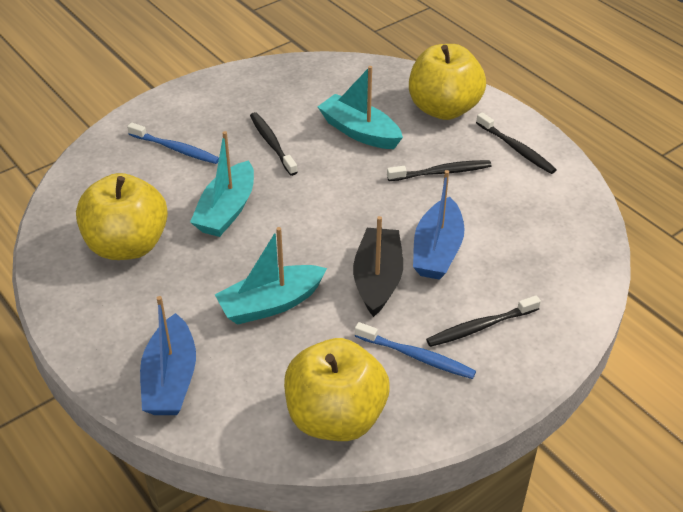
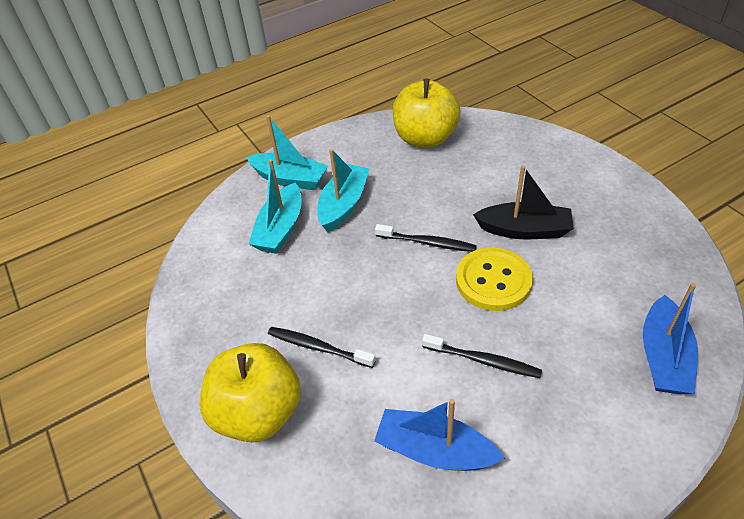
black toothbrush: [250,112,298,176] [387,160,492,181] [426,295,541,347] [476,112,557,174] = 4 -> [268,327,376,368] [375,224,477,252] [422,334,542,378] = 3
blue toothbrush: [127,123,219,164] [355,322,476,379] = 2 -> none = 0
yellow apple: [76,173,168,260] [284,338,390,441] [409,44,486,120] = 3 -> [200,343,301,443] [392,79,460,148] = 2
yellow button: none = 0 -> [456,248,533,311] = 1

